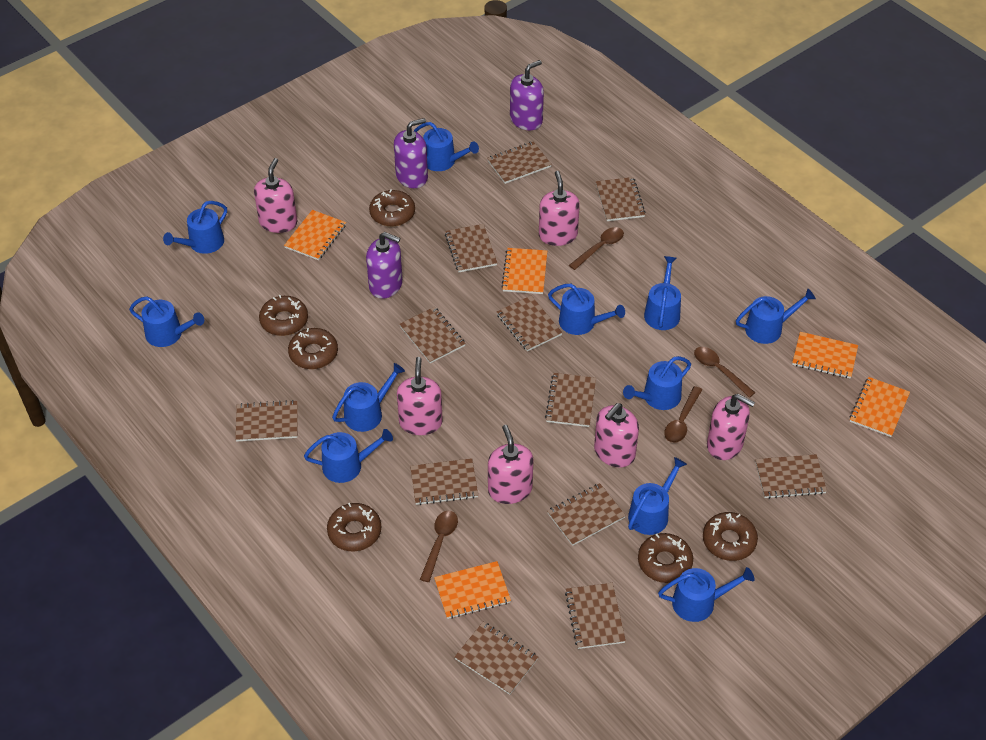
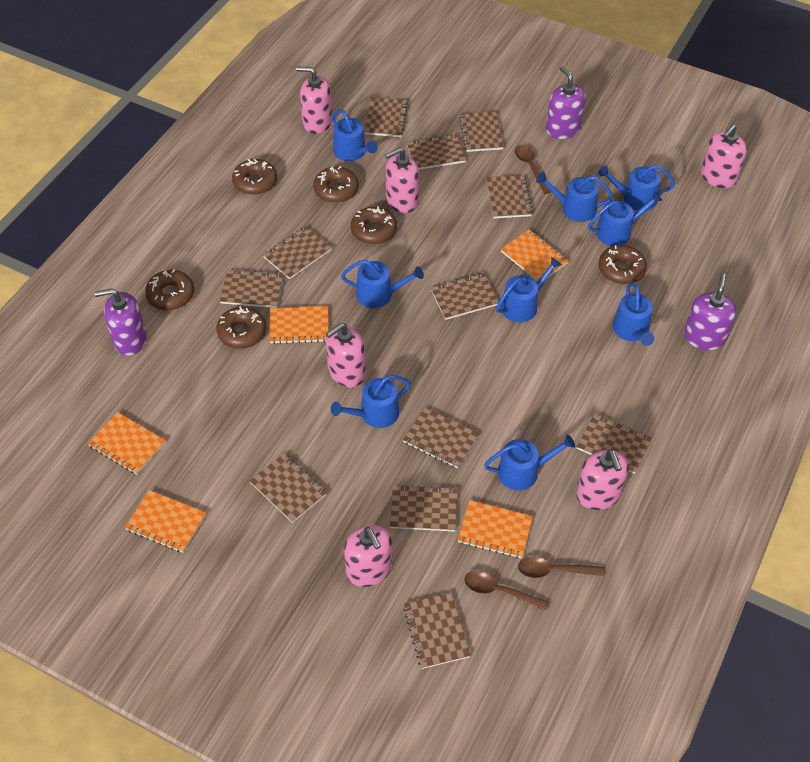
blue watering can: [129,296,204,347] [163,201,227,254] [304,429,393,483] [332,363,405,432] [414,122,479,171] [548,284,625,335] [623,356,691,410] [628,457,687,535] [644,256,681,330] [658,567,755,622] [736,289,816,344] = 11 -> [331,109,378,161] [331,375,411,428] [341,260,424,308] [484,435,575,490] [496,257,561,323] [536,172,614,222] [588,191,662,246] [598,165,675,211] [613,283,654,346] = 9
brown spoon: [420,511,458,582] [569,227,624,270] [664,386,702,443] [694,347,755,398] = 4 -> [464,571,550,612] [515,145,551,194] [518,556,605,578] = 3

